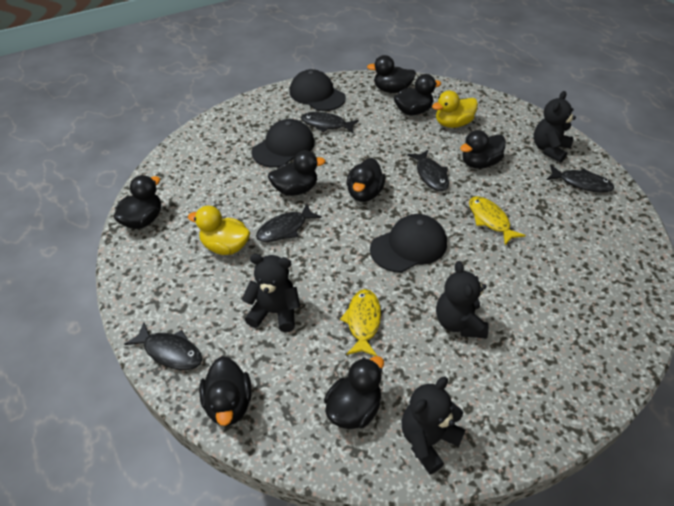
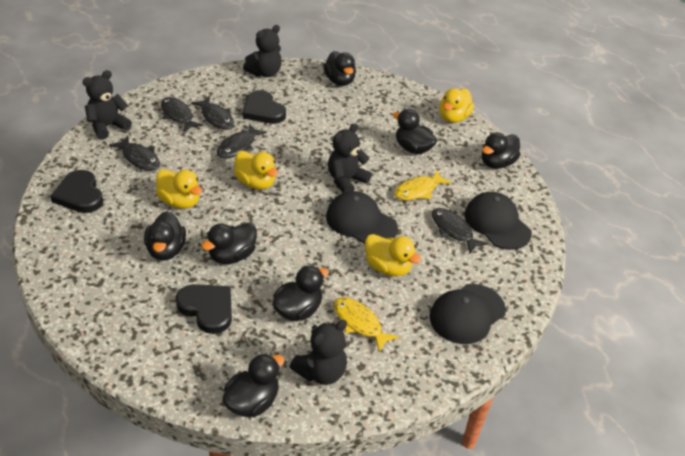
black duck: [114,175,161,229] [199,356,252,426] [268,150,326,196] [324,356,384,429] [347,158,386,202] [367,55,416,93] [394,74,441,115] [460,130,506,169] = 8 -> [144,211,186,261] [201,222,257,264] [222,353,285,417] [272,265,328,321] [323,51,356,86] [393,109,437,154] [482,132,520,169] = 7
black heart: none = 0 -> [50,170,103,213] [176,284,232,334] [243,90,286,124] = 3
yellow duck: [188,206,250,255] [432,91,478,128] = 2 -> [156,169,202,209] [234,151,278,190] [365,234,422,277] [439,88,474,123] = 4

